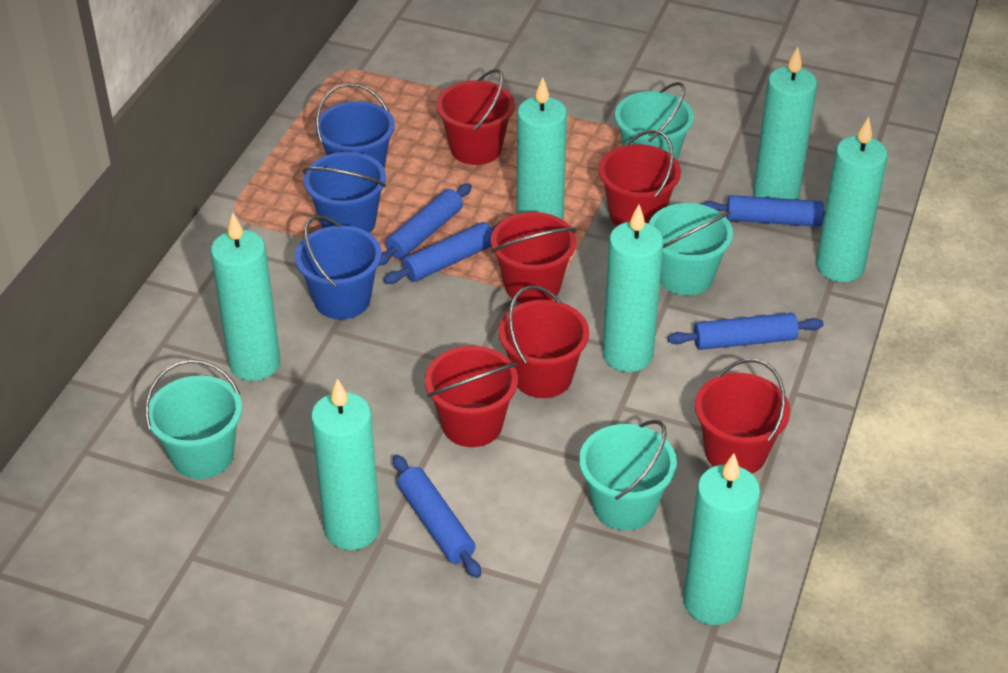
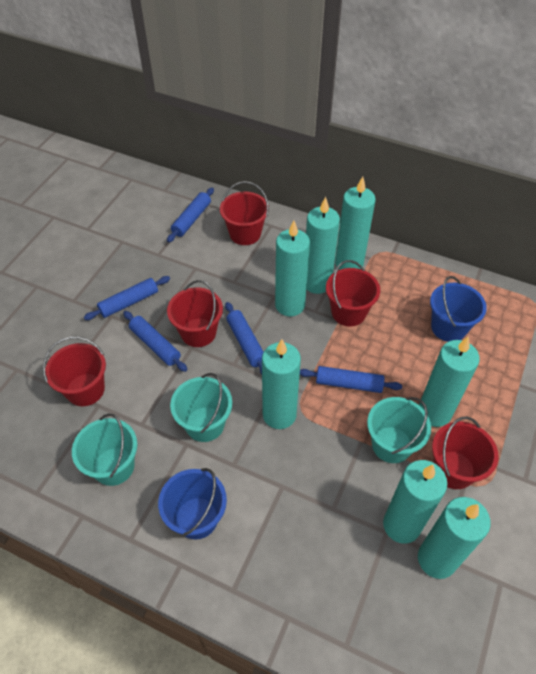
blue bucket: [295,215,382,319] [303,152,386,233] [315,83,395,169] = 3 -> [158,468,227,540] [430,276,487,342] = 2
red bucket: [425,346,518,447] [436,69,515,165] [491,212,577,303] [499,286,589,398] [599,130,681,226] [695,359,790,474] = 6 -> [43,336,106,406] [167,280,223,347] [220,181,269,245] [326,260,380,326] [432,416,499,489] = 5
turquoise bucket: [145,359,242,479] [579,420,677,530] [615,82,694,160] [649,203,733,295] = 4 -> [72,414,137,486] [170,373,232,442] [367,397,431,463] = 3

